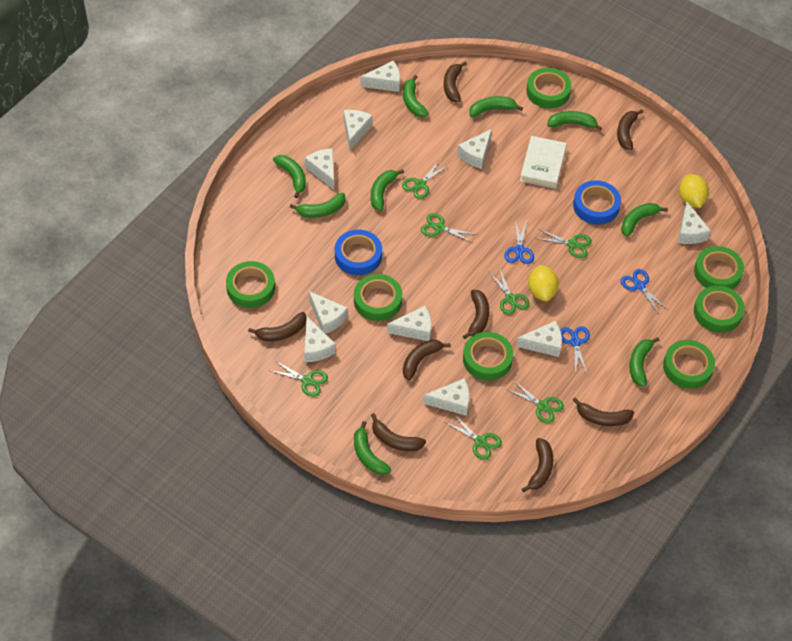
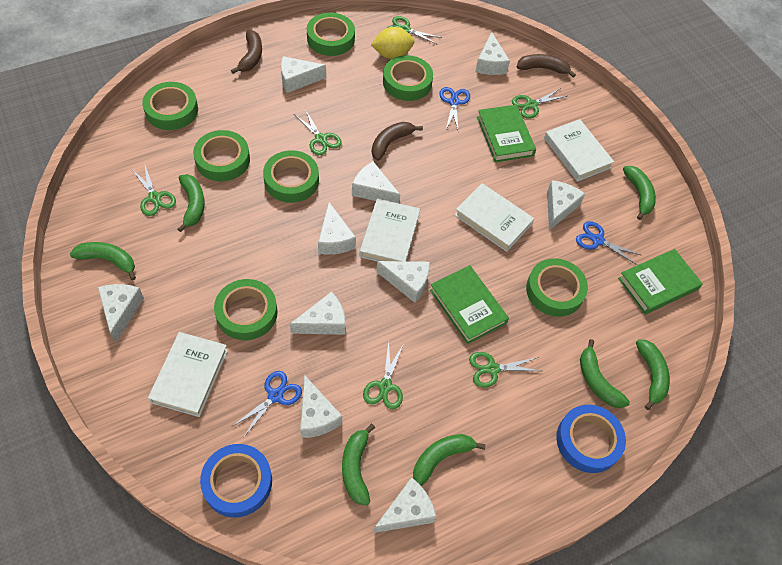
brown banana: [248,312,306,341] [371,413,426,451] [403,340,451,380] [444,61,467,102] [463,290,489,339] [522,438,553,492] [573,397,634,426] [617,109,643,150] = 8 -> [231,30,262,74] [372,122,423,161] [517,54,576,77] = 3
green banana: [273,155,306,198] [290,193,346,218] [354,421,391,475] [371,169,404,211] [403,75,429,117] [469,96,523,117] [547,111,602,131] [621,203,668,237] [629,337,659,387] = 9 -> [70,242,136,280] [178,174,205,232] [342,424,375,505] [413,434,486,486] [580,339,630,408] [623,166,656,220] [636,339,670,410] = 7
green book: none = 0 -> [430,265,509,344] [477,105,536,162] [618,249,703,314] = 3
green scissors: [271,360,328,397] [402,160,449,199] [421,213,477,243] [445,415,502,460] [489,268,530,315] [506,380,564,423] [535,229,592,258] = 7 -> [133,163,176,216] [294,109,342,155] [363,341,404,409] [387,16,442,45] [469,352,541,388] [512,88,567,119] = 6
white book: [520,136,567,189] = 1 -> [148,332,228,417] [360,198,420,261] [455,183,534,252] [544,119,614,182] = 4
yellow lemon: [528,265,559,301] [679,174,709,208] = 2 -> [371,27,415,59] = 1

